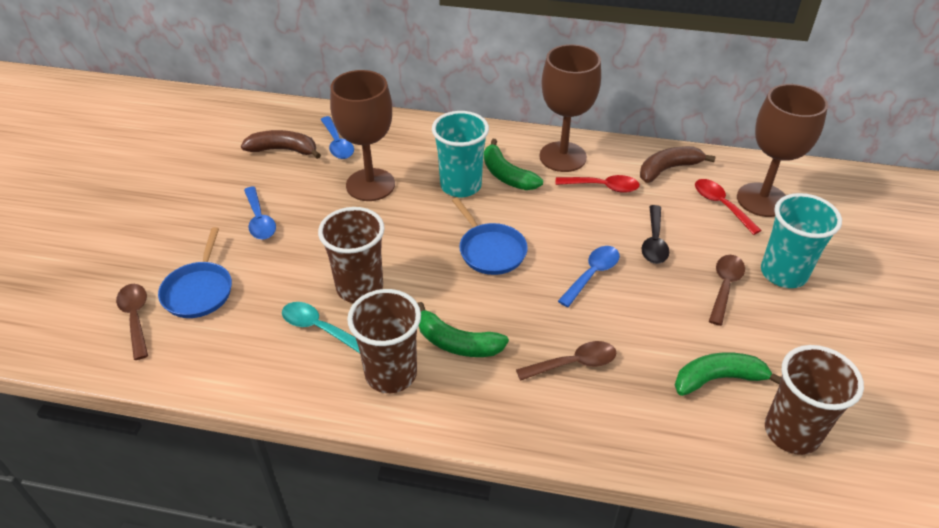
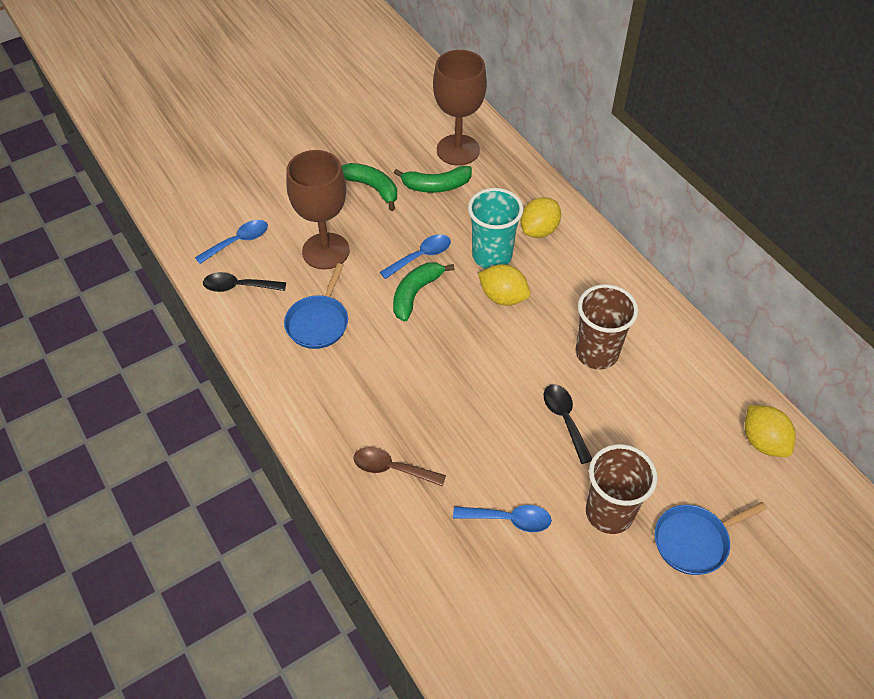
black spoon: [641,205,669,264] = 1 -> [203,272,286,292] [544,384,592,464] = 2
brown banana: [241,130,321,159] [640,146,716,183] = 2 -> none = 0
brown cup: [318,207,385,303] [347,289,421,393] [765,345,864,455] = 3 -> [576,284,638,369] [586,444,658,534] = 2
brown goblet: [330,70,395,201] [540,44,601,172] [737,84,828,217] = 3 -> [286,150,350,270] [433,50,487,166] = 2
brown spoon: [116,284,148,360] [516,341,616,381] [709,255,745,326] = 3 -> [354,447,446,487] = 1
red spoon: [555,175,640,193] [695,179,762,235] = 2 -> none = 0
turquoise cup: [432,111,489,197] [761,193,842,288] = 2 -> [468,188,523,269] = 1
turquoise spoon: [282,302,360,353] = 1 -> none = 0
yellow lemon: none = 0 -> [478,264,530,306] [521,197,561,238] [745,405,796,457] = 3

